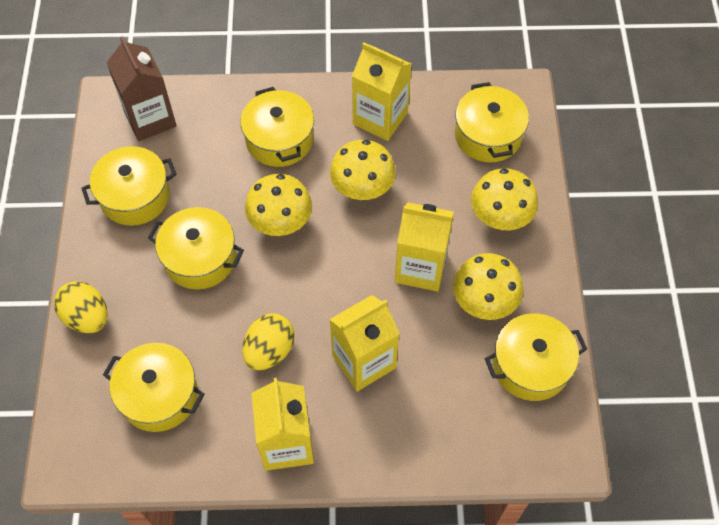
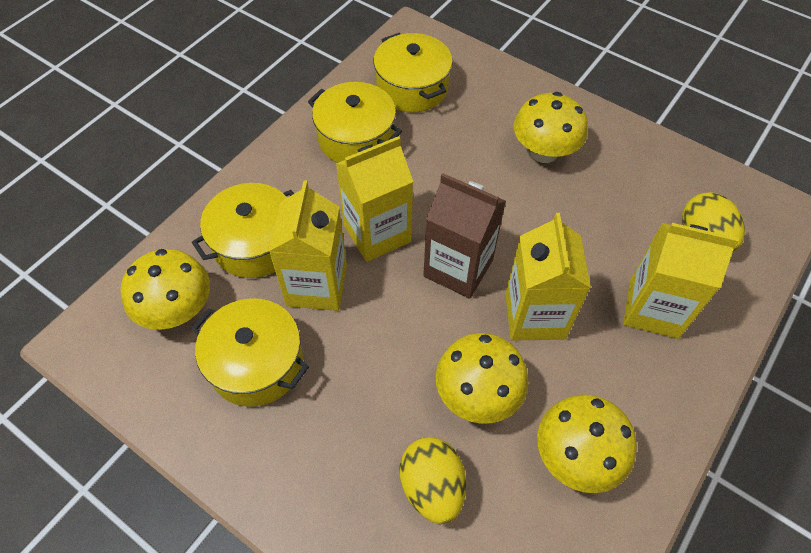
yellow pot: [81,146,177,226] [103,343,205,432] [148,207,244,290] [240,87,314,167] [455,82,529,163] [485,313,587,401] = 6 -> [191,298,309,407] [192,183,294,278] [308,82,402,163] [374,33,453,112] = 4

